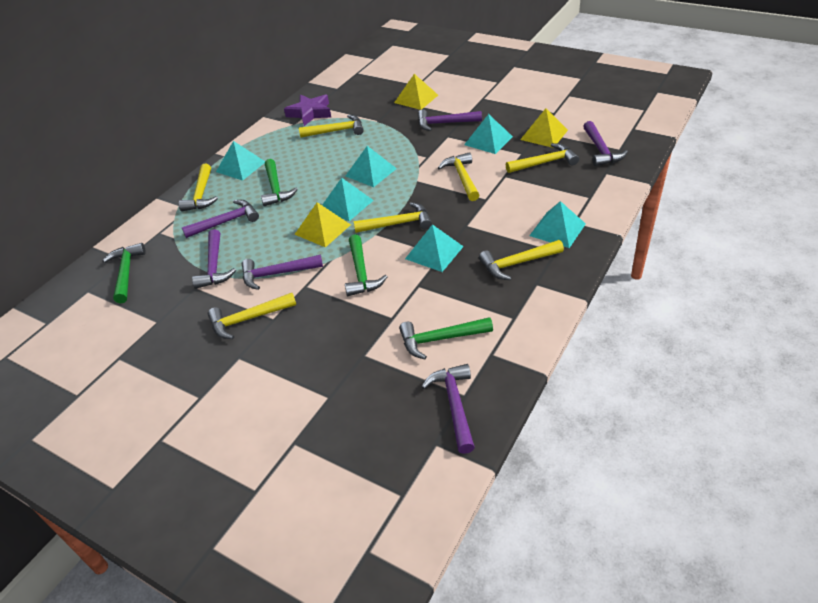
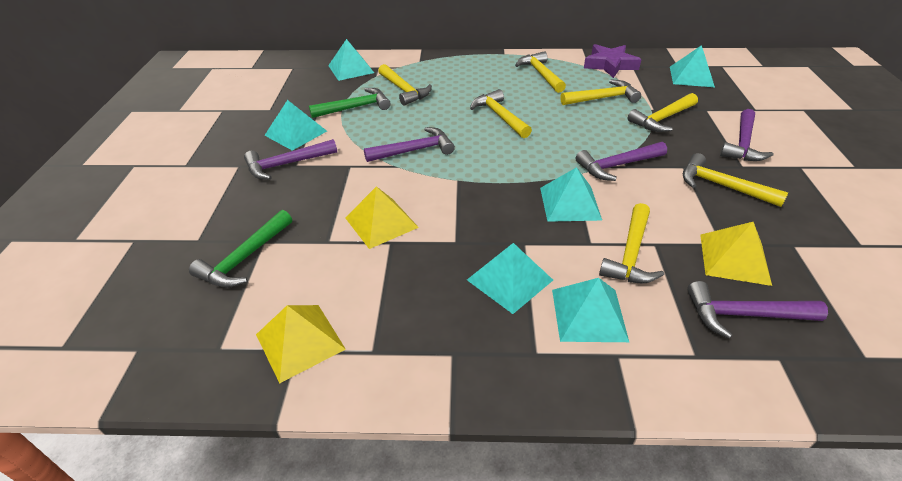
green hammer: [103,243,146,304] [261,159,298,206] [345,234,387,296] [399,317,493,359] = 4 -> [189,210,292,288] [309,88,390,118] = 2
purple hammer: [182,200,259,238] [192,229,236,289] [242,255,323,290] [418,109,482,131] [421,364,475,454] [583,121,628,166] = 6 -> [244,139,337,180] [364,127,455,162] [576,142,667,181] [687,281,828,339] [720,109,774,161] = 5

